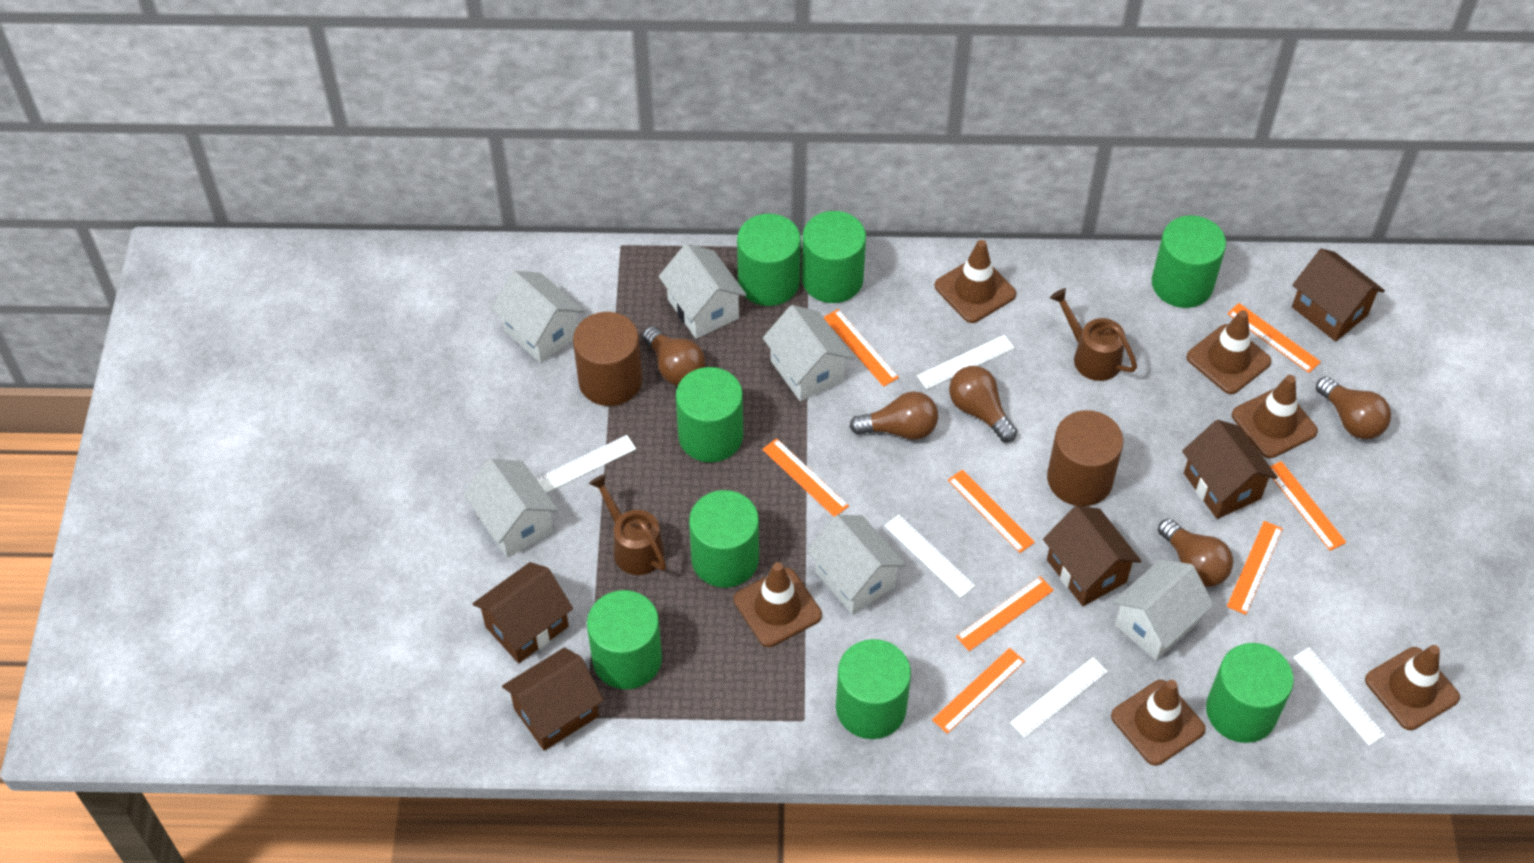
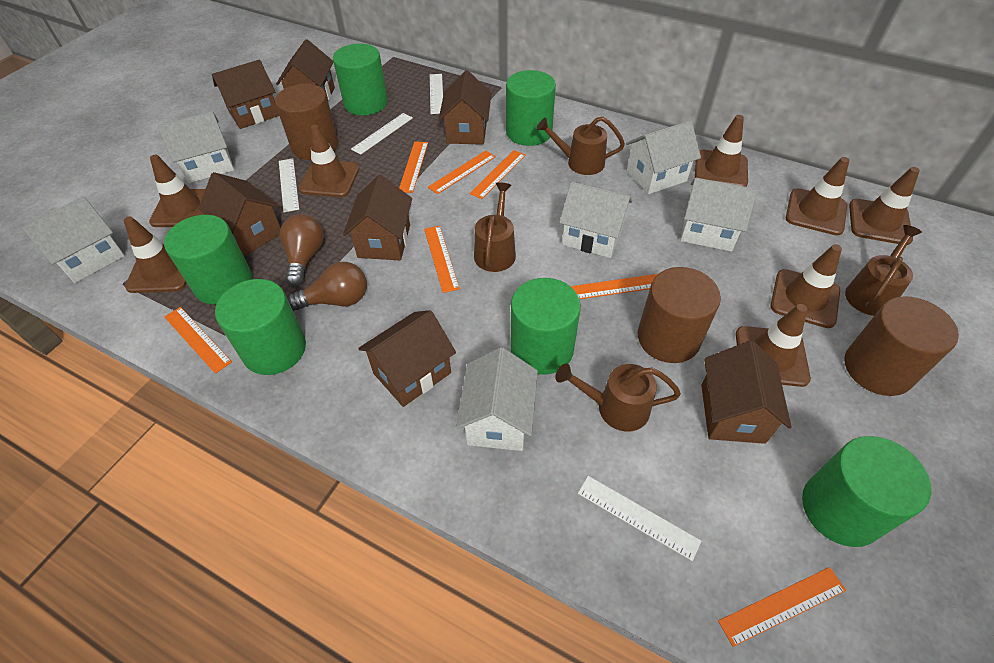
brown cylinder: [573,312,642,406] [1047,410,1123,506] = 2 -> [275,84,339,160] [638,267,721,363] [845,296,959,396] = 3
brown house: [473,562,573,663] [502,647,604,751] [1043,506,1141,606] [1182,420,1278,519] [1292,248,1385,341] = 5 -> [198,172,281,255] [212,60,279,129] [276,39,335,101] [343,175,412,260] [358,310,456,407] [439,70,492,145] [701,341,791,444] = 7
brown light bulb: [642,326,705,386] [849,391,938,440] [949,366,1017,442] [1158,518,1233,587] [1316,376,1391,439] = 5 -> [280,214,324,287] [288,262,367,310] = 2
brown traffic cone: [734,562,822,647] [935,240,1016,323] [1111,680,1206,766] [1186,310,1271,394] [1232,375,1318,458] [1365,645,1460,730] = 6 -> [124,217,186,293] [149,155,205,227] [299,125,360,197] [695,115,748,187] [736,304,811,387] [770,244,842,328] [786,157,849,236] [849,167,920,245] = 8
brown watering can: [589,474,666,575] [1050,288,1137,381] = 2 -> [474,182,516,272] [536,117,625,175] [555,363,681,432] [845,225,922,316] = 4
green cylinder: [587,590,662,689] [676,367,743,462] [689,490,759,588] [737,214,801,306] [802,211,866,303] [836,639,911,739] [1152,215,1226,308] [1206,643,1294,743] = 8 -> [164,215,252,305] [215,279,306,375] [333,43,388,116] [506,70,556,146] [511,278,581,375] [802,436,931,547] = 6
orange ruler: [762,438,849,517] [823,309,899,387] [932,648,1025,734] [948,470,1035,553] [956,577,1054,651] [1227,303,1321,373] [1227,521,1283,615] [1270,461,1346,551] = 8 -> [164,307,232,374] [399,141,428,193] [424,226,460,293] [428,150,496,194] [469,150,526,199] [570,274,657,299] [718,567,846,647] = 7
white ruler: [536,435,636,493] [885,515,975,598] [917,335,1014,389] [1010,657,1108,738] [1293,648,1385,745] = 5 -> [279,158,299,212] [351,113,413,155] [430,74,443,114] [578,476,701,561] = 4

